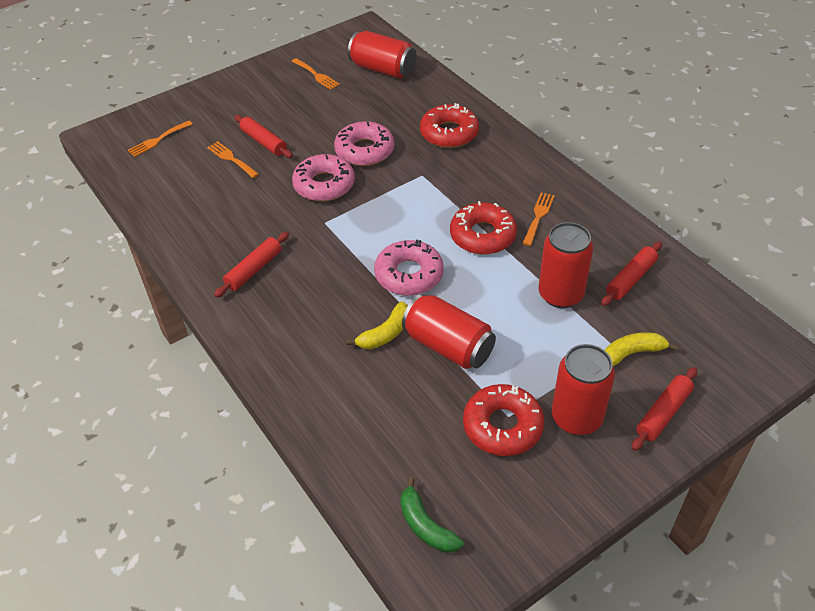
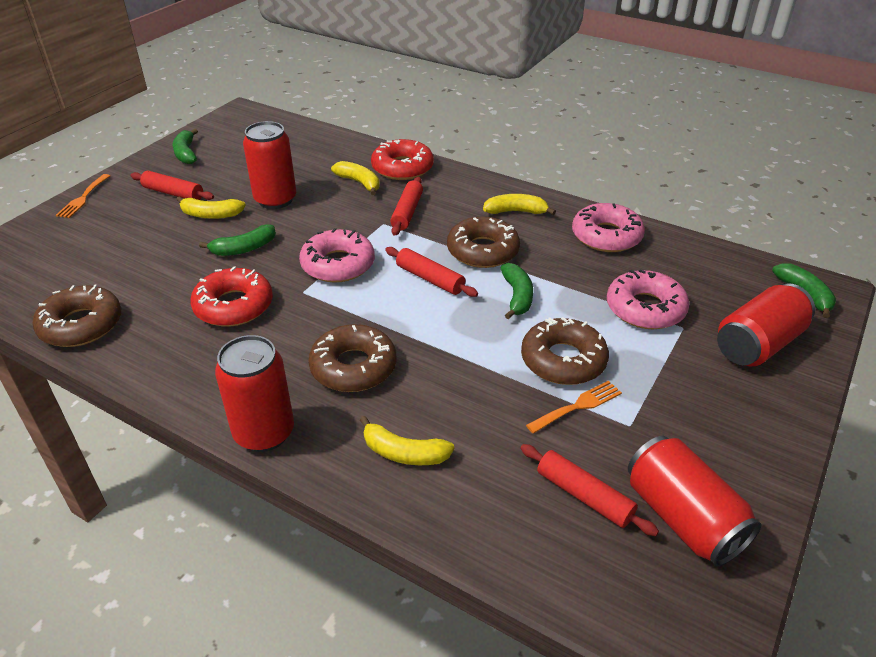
brown donut: none = 0 -> [32,285,121,347] [308,324,397,392] [447,217,520,268] [521,317,609,385] = 4
green banana: [400,477,464,553] = 1 -> [173,129,198,164] [199,225,276,256] [501,263,533,320] [772,263,836,318] = 4
orange fork: [128,121,193,157] [207,141,259,178] [291,58,340,90] [523,192,555,246] = 4 -> [56,174,110,218] [526,381,622,433] = 2
red donut: [420,103,479,148] [450,201,517,254] [463,384,544,456] = 3 -> [190,266,273,327] [371,139,434,180] = 2
yellow banana: [346,301,408,349] [605,332,678,366] = 2 -> [176,196,246,219] [331,161,380,195] [360,416,455,465] [483,194,556,215] = 4

